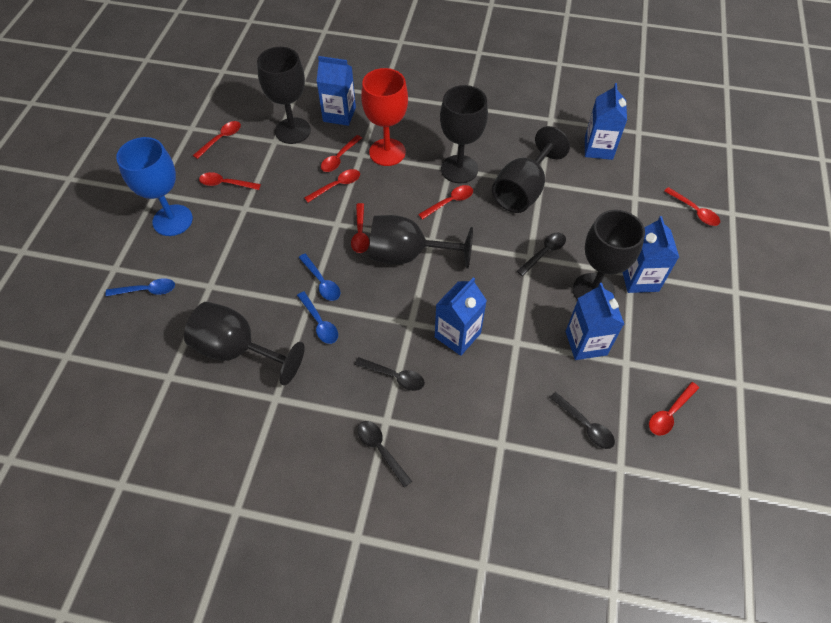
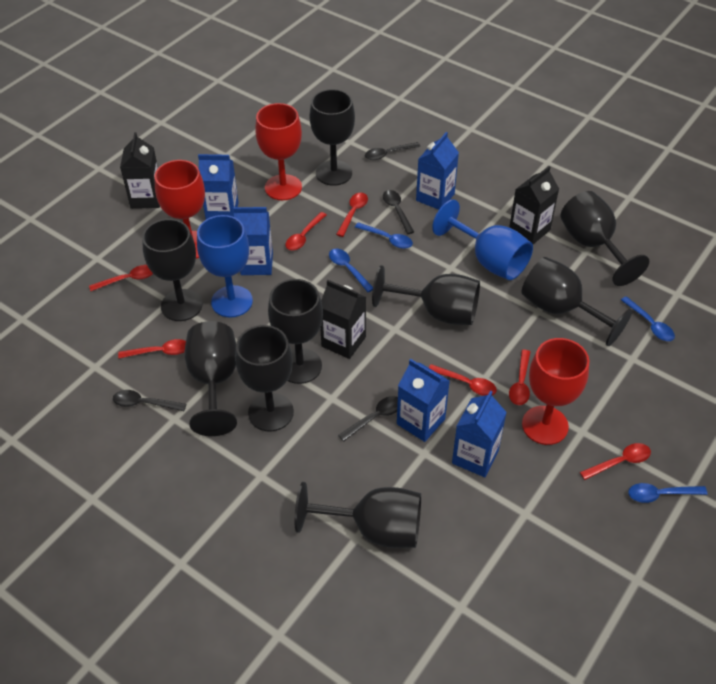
black carton: none = 0 -> [120,132,160,209] [320,280,366,359] [509,166,559,244] = 3
black goblet: [184,302,304,385] [257,47,311,144] [369,215,473,269] [440,85,488,183] [492,126,570,213] [573,210,645,300] = 6 -> [142,219,203,321] [185,321,237,436] [235,325,294,431] [268,279,323,384] [294,482,421,548] [310,89,355,186] [372,265,480,325] [521,257,632,346] [560,191,649,286] = 9
blue goblet: [116,137,193,236] = 1 -> [197,215,253,317] [432,199,533,280] = 2
blue spoon: [105,278,175,296] [297,291,338,344] [299,254,340,301] = 3 -> [329,249,373,292] [355,222,413,249] [621,296,675,341] [628,483,708,503] = 4
red goblet: [361,68,408,166] = 1 -> [154,160,205,259] [255,103,302,200] [522,338,589,445] = 3
red spoon: [193,121,241,159] [199,172,261,190] [304,169,360,202] [321,135,362,172] [351,203,370,253] [418,185,473,220] [649,382,699,436] [664,187,720,226] = 8 -> [89,265,153,291] [118,339,186,358] [286,212,327,251] [336,192,368,237] [429,364,497,396] [509,350,530,405] [580,443,651,480] = 7

